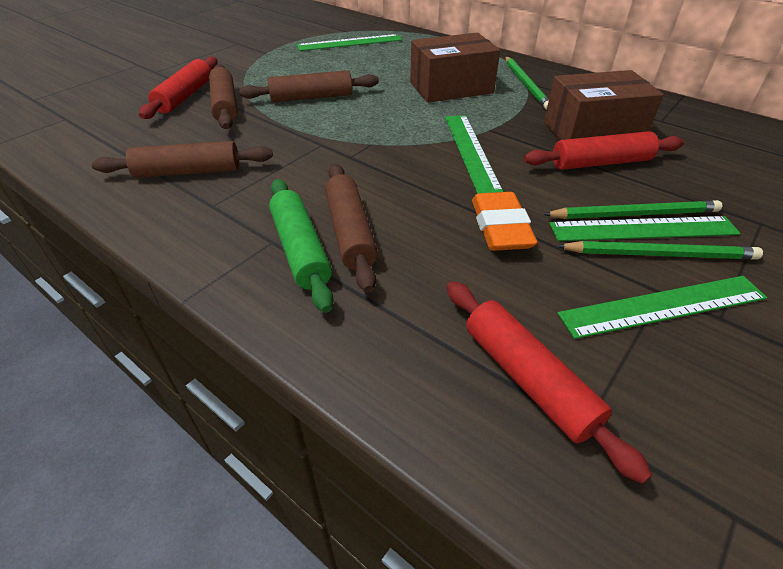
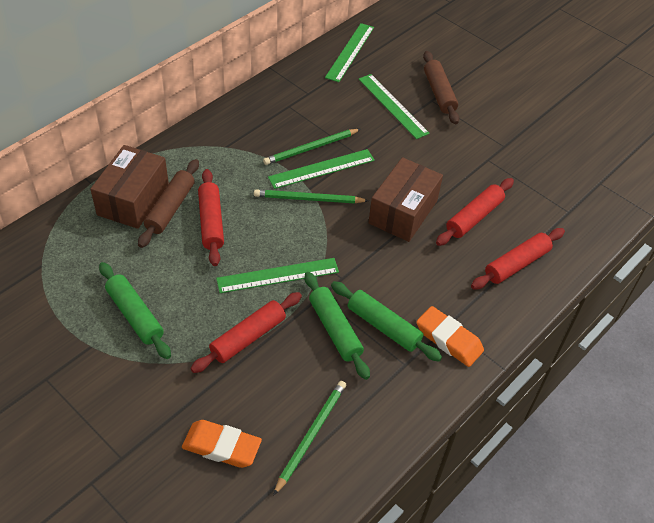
brown rolling pin: [92,141,273,178] [209,64,238,129] [239,70,379,102] [325,164,378,293] = 4 -> [138,159,199,248] [423,51,459,124] = 2
green rolling pin: [269,179,334,313] = 1 -> [99,262,171,359] [305,272,370,380] [331,281,442,362] = 3
orange eraser: [472,192,538,251] = 1 -> [182,420,262,468] [416,306,484,367] = 2
red rolling pin: [139,57,218,119] [447,281,652,484] [524,131,684,170] = 3 -> [190,292,302,373] [198,169,224,266] [436,178,514,246] [471,228,565,289] = 4

